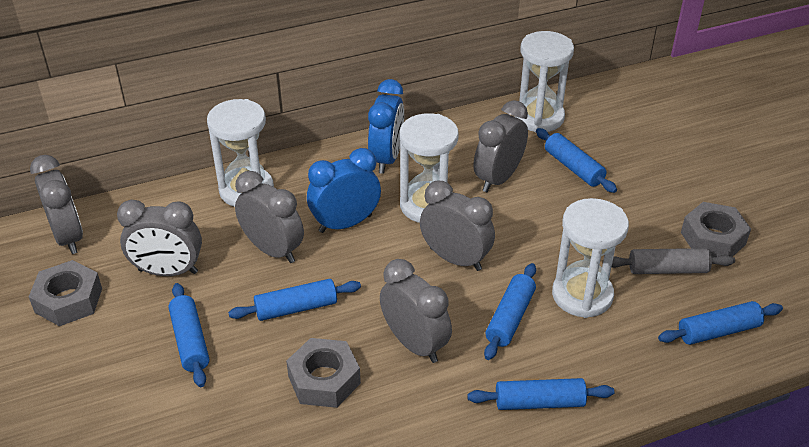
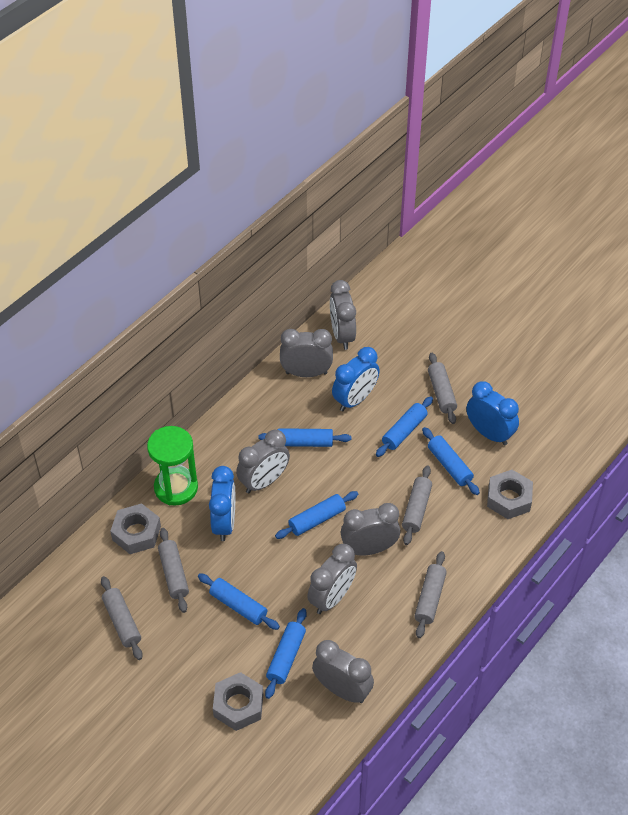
blue clock: [307,148,381,233] [368,79,404,174] = 2 -> [209,466,235,541] [332,347,380,411] [466,381,519,445] = 3
green hourglass: none = 0 -> [147,426,198,506] = 1
grey rolling pin: [612,248,735,274] = 1 -> [101,576,143,660] [158,528,189,613] [402,465,432,545] [414,551,447,638] [428,353,457,424] = 5
white hourglass: [207,99,274,207] [400,113,459,223] [514,31,574,132] [552,198,629,318] = 4 -> none = 0

